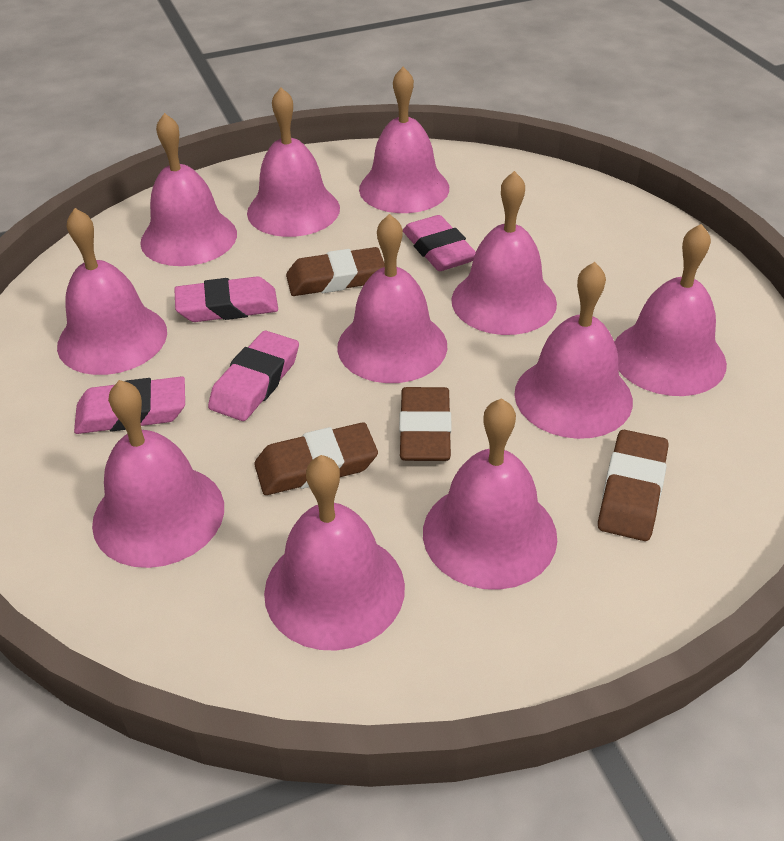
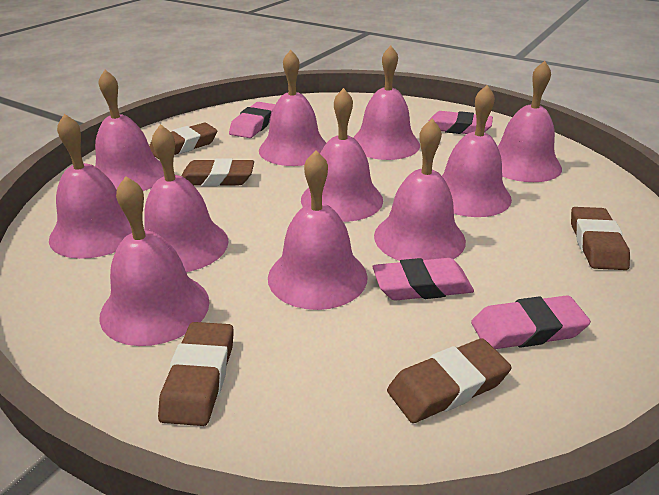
brown eraser: [254,422,378,495] [286,247,385,296] [399,387,452,461] [598,430,668,541] = 4 -> [149,123,217,159] [158,322,234,426] [182,158,254,186] [387,338,512,423] [571,207,630,270] = 5

